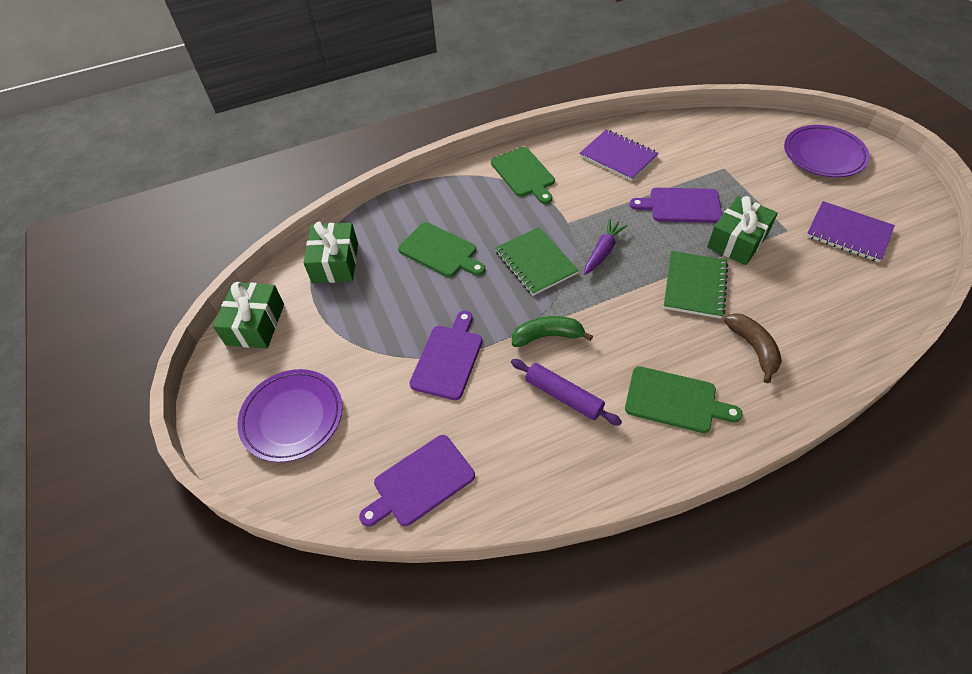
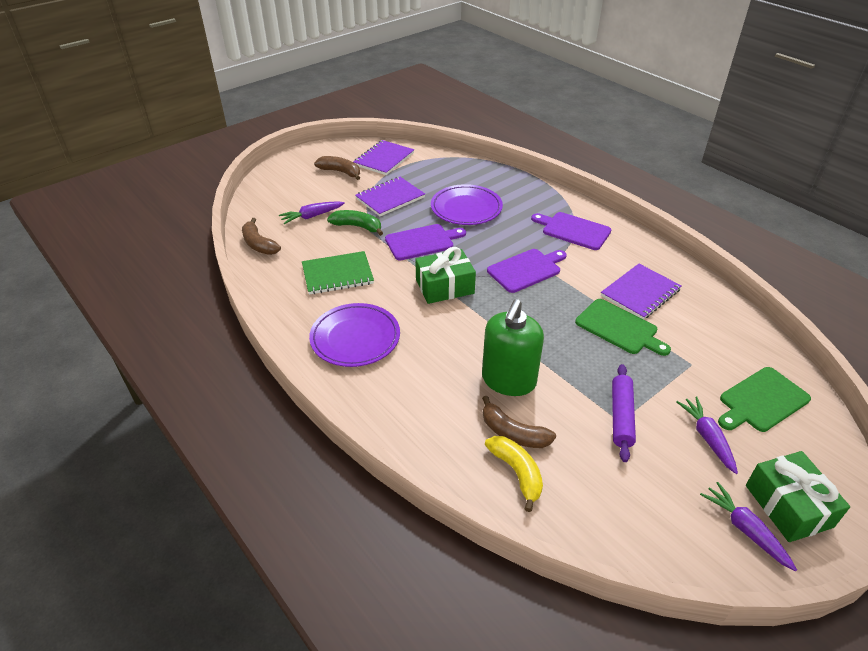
brown banana: [724,313,782,383] = 1 -> [242,218,281,255] [314,156,360,180] [482,396,556,448] = 3
green cutting board: [398,222,485,277] [491,147,555,204] [625,366,743,433] = 3 -> [575,299,671,356] [718,367,811,432] = 2
green gift: [213,282,284,349] [304,222,358,283] [707,196,778,265] = 3 -> [415,247,476,304] [746,451,850,542] = 2
green notebook: [495,227,579,296] [663,251,728,319] = 2 -> [302,251,374,295] = 1
green soap dispenser: none = 0 -> [482,299,544,396] = 1
purple carrot: [584,218,628,275] = 1 -> [279,201,345,224] [676,397,738,474] [700,482,797,572] = 3
purple notebook: [580,129,658,181] [806,201,895,262] = 2 -> [354,140,414,175] [355,177,425,216] [601,264,681,319] = 3
yellow banana: none = 0 -> [485,436,543,512] = 1

